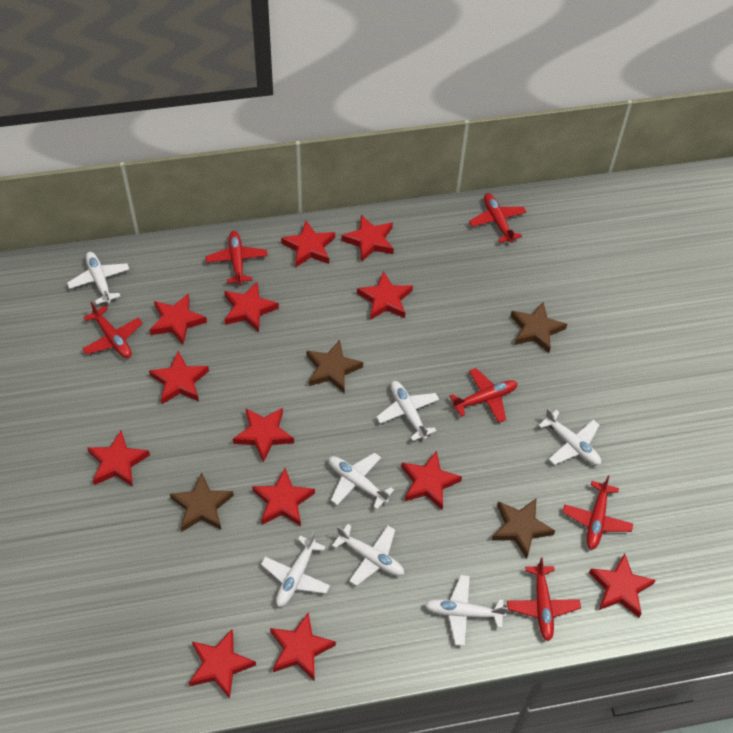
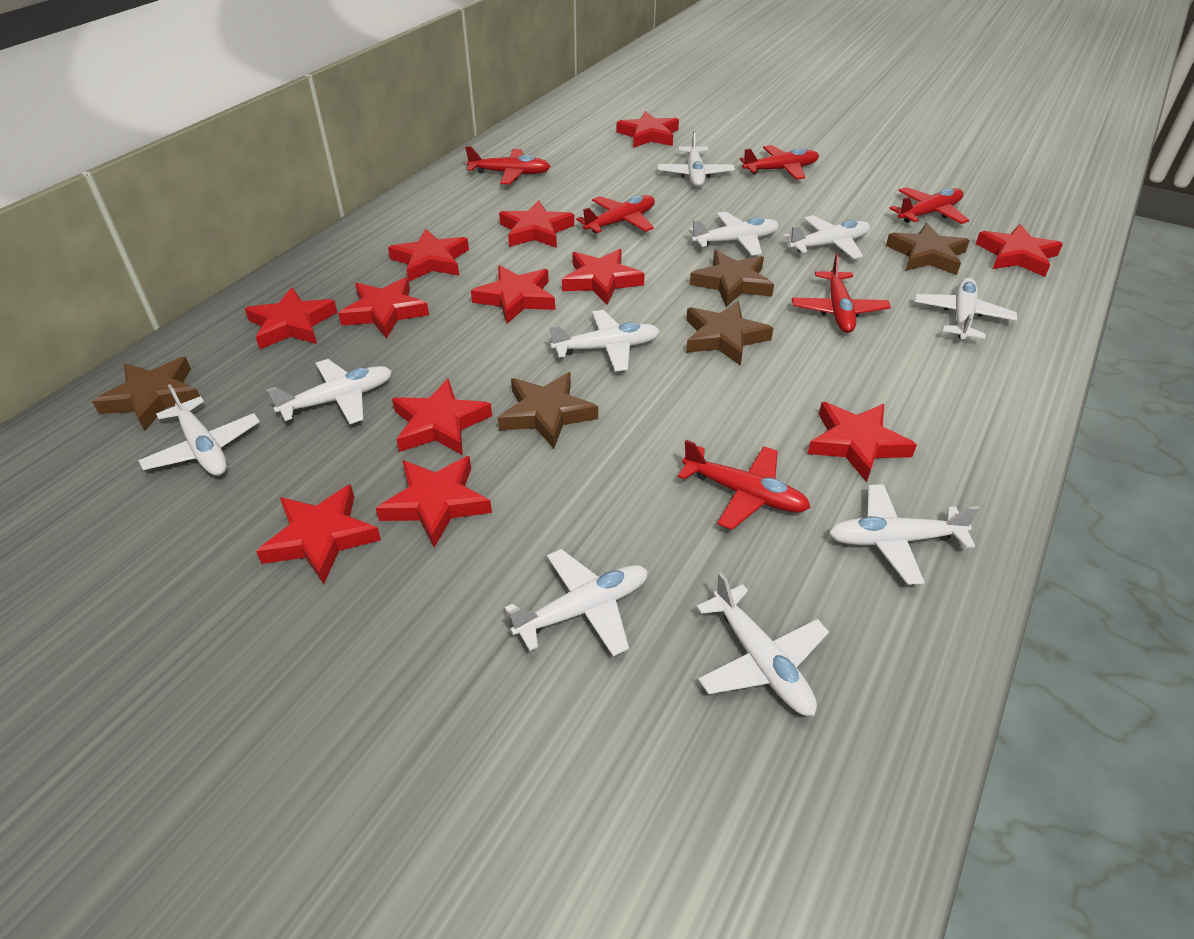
brown star: [170,473,234,531] [307,340,363,393] [491,499,555,559] [511,302,567,353] = 4 -> [92,357,200,431] [498,372,598,449] [686,301,773,366] [690,250,774,307] [886,223,970,275] = 5
red star: [87,430,150,487] [149,351,209,404] [150,294,207,345] [189,629,256,699] [224,282,279,332] [233,408,294,463] [252,468,315,526] [270,613,336,680] [281,221,335,267] [341,215,394,262] [357,271,413,320] [401,451,462,510] [589,553,656,617] = 13 -> [245,287,338,349] [256,484,381,584] [338,278,429,338] [376,456,492,548] [388,229,469,282] [392,379,492,455] [471,265,555,324] [499,200,574,248] [562,249,645,305] [617,111,679,148] [807,402,917,482] [976,224,1063,277] = 12
white plane: [67,252,130,305] [261,532,330,607] [329,453,394,509] [332,524,404,586] [376,381,439,441] [425,575,508,646] [538,408,601,465] = 7 -> [138,384,260,476] [267,359,392,424] [505,549,648,656] [550,310,660,372] [657,130,735,187] [689,211,779,256] [696,572,829,716] [783,215,870,259] [829,484,980,585] [915,278,1017,339] = 10

